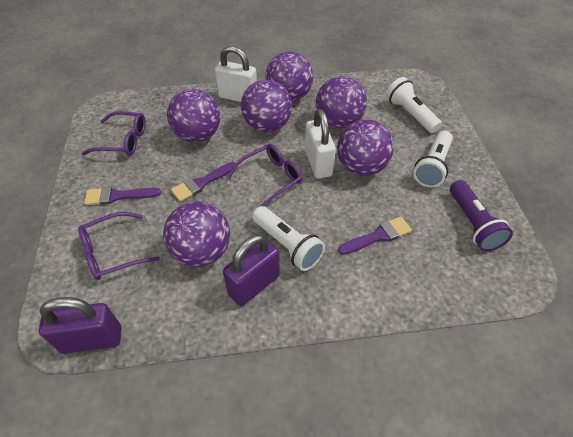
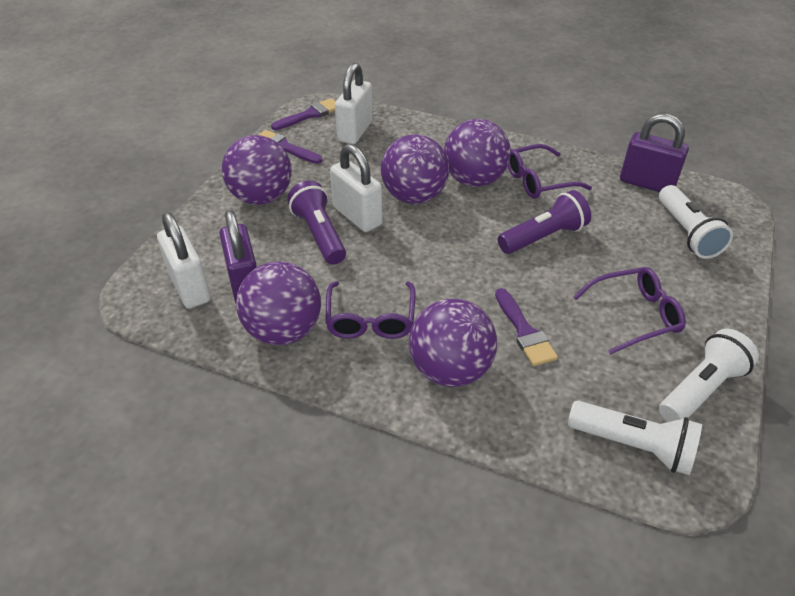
purple ball: [163,201,230,267] [167,89,220,143] [241,79,292,132] [265,51,313,102] [316,76,367,129] [337,119,394,176] = 6 -> [222,135,292,205] [236,261,321,345] [381,134,449,204] [409,299,497,387] [444,119,511,187] = 5
purple flashlight: [450,180,513,251] = 1 -> [287,181,346,265] [498,190,591,254] = 2
white padlock: [215,46,257,102] [305,109,336,179] = 2 -> [157,212,210,308] [330,144,382,232] [335,63,373,144] = 3

